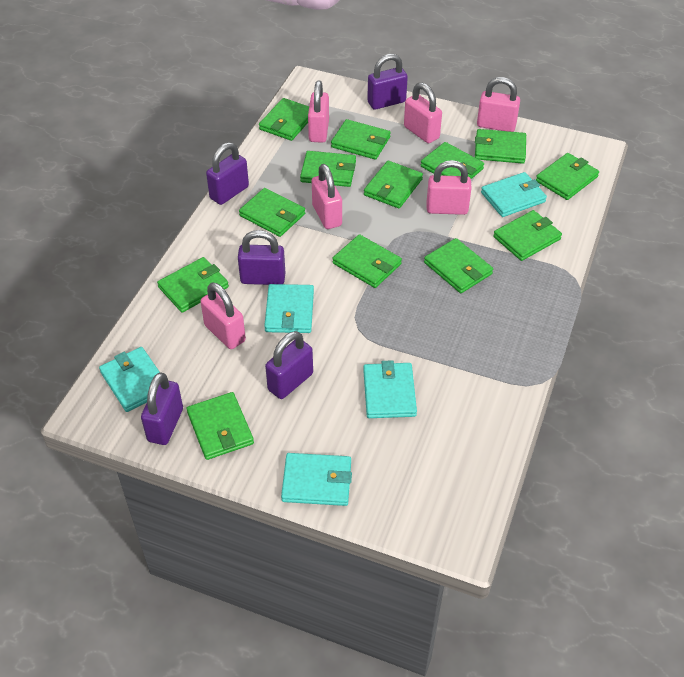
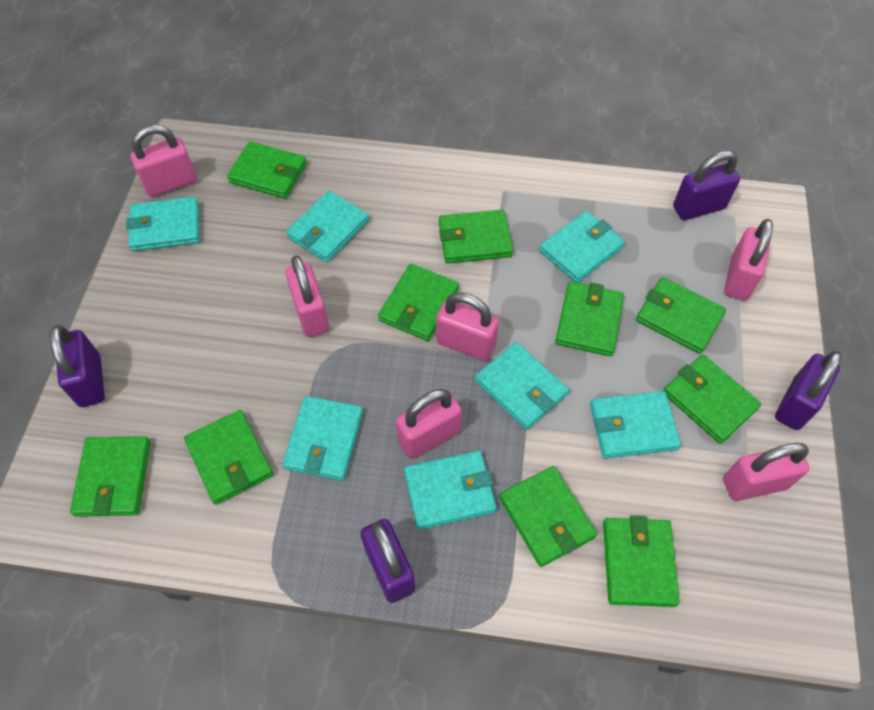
green wallet: [157,257,229,313] [187,392,254,460] [239,188,305,237] [259,98,309,141] [300,151,356,187] [331,119,391,160] [332,234,402,288] [364,161,423,208] [421,142,484,179] [424,238,493,293] [475,129,526,164] [493,210,562,261] [536,153,599,200] = 13 -> [70,436,151,517] [184,410,273,505] [227,141,307,199] [378,264,459,341] [439,210,513,264] [499,466,597,567] [555,281,624,356] [603,515,680,607] [636,277,726,354] [663,355,761,444] = 10
purple padlock: [141,372,183,445] [206,142,249,205] [238,230,285,285] [265,331,313,399] [367,54,408,110] = 5 -> [50,325,105,407] [360,519,415,603] [673,150,740,220] [775,351,842,430] = 4
turquoise wallet: [99,347,159,412] [264,284,314,333] [281,453,352,506] [363,360,417,418] [481,172,547,217] = 5 -> [126,197,199,251] [282,396,363,481] [286,191,369,262] [404,451,497,530] [475,342,569,430] [539,211,625,283] [590,391,681,459] = 7

